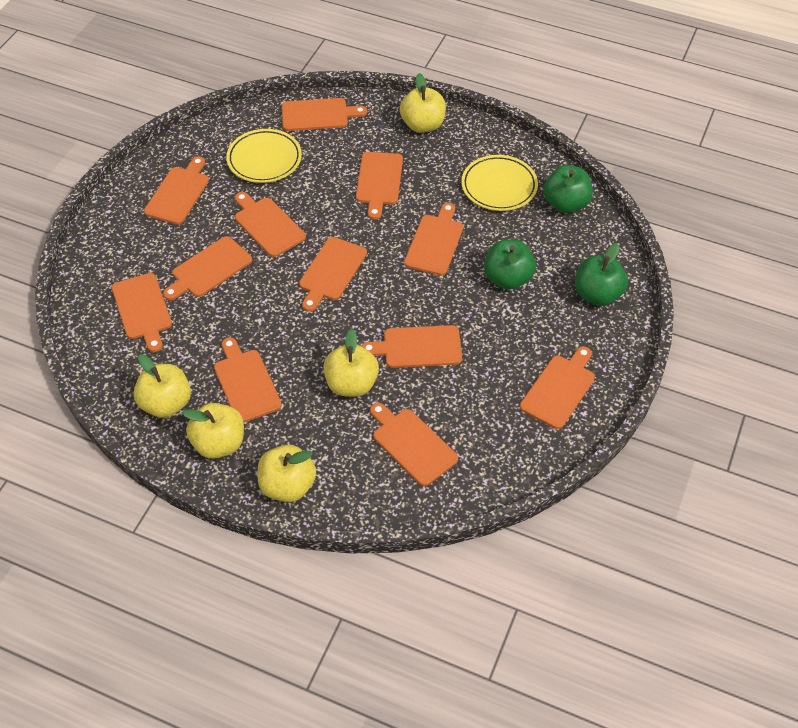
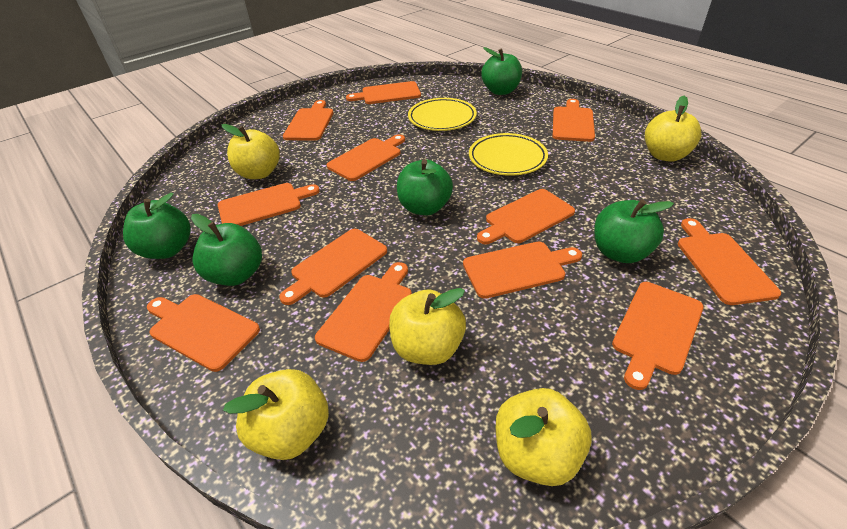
green apple: [484,240,536,290] [543,165,593,213] [575,243,628,306] = 3 -> [123,193,191,259] [191,214,262,286] [397,159,453,215] [481,47,522,95] [594,199,674,263] = 5

